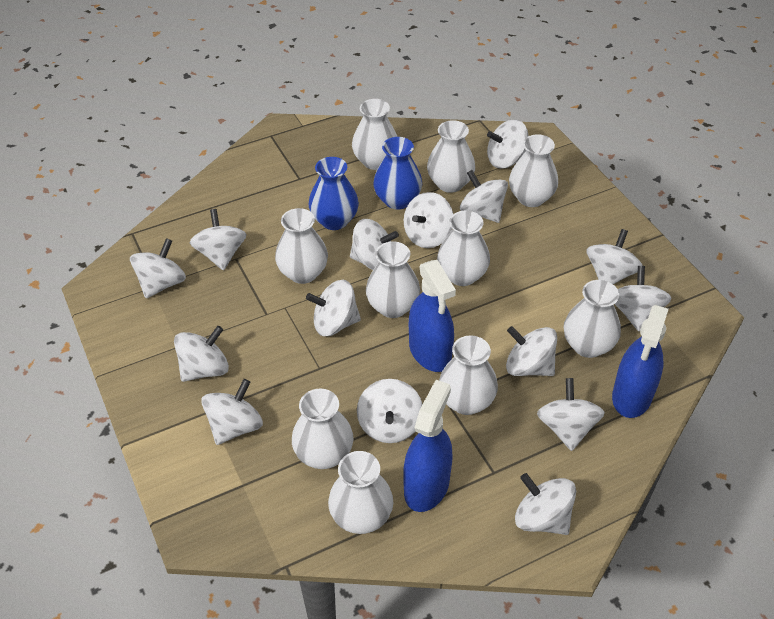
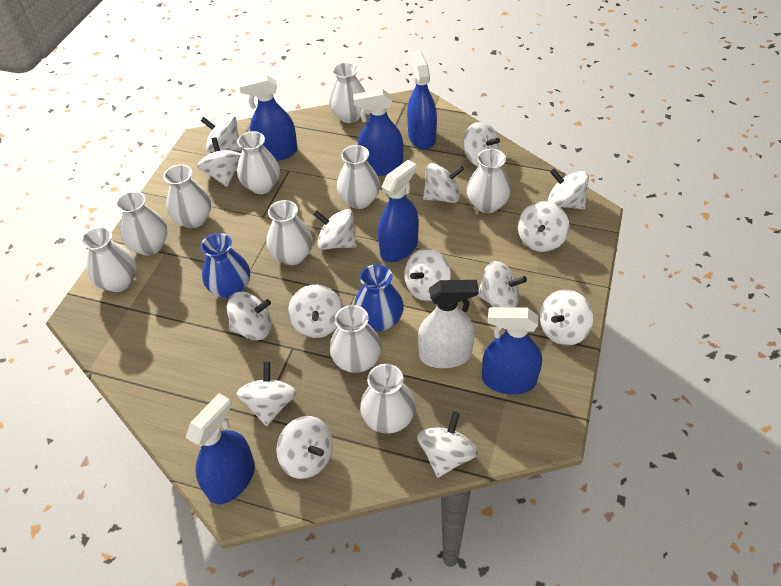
blue spray bottle: [403,380,453,512] [409,260,456,372] [612,305,669,418] = 3 -> [185,393,255,504] [239,75,298,161] [353,89,403,176] [378,160,419,262] [407,51,437,149] [482,307,542,394] = 6
white spray bottle: none = 0 -> [418,280,479,368] = 1

